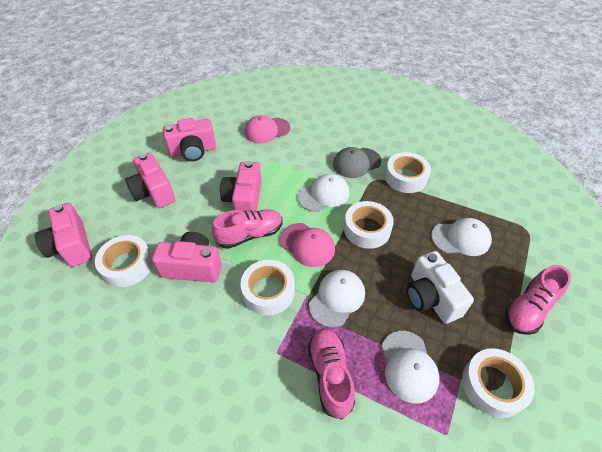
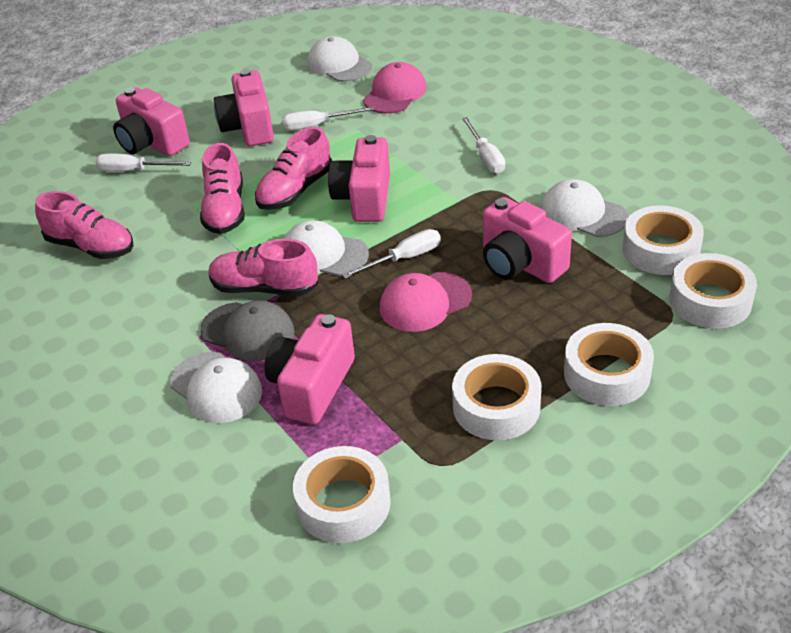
pink shoe: [212,209,283,249] [308,328,355,420] [505,265,571,335] = 3 -> [35,191,133,259] [200,143,245,234] [209,239,318,296] [255,127,332,210] = 4
white camera: [407,251,474,324] = 1 -> none = 0
white screwdriver: none = 0 -> [96,153,191,172] [282,106,375,130] [342,229,441,279] [462,117,505,174] = 4

